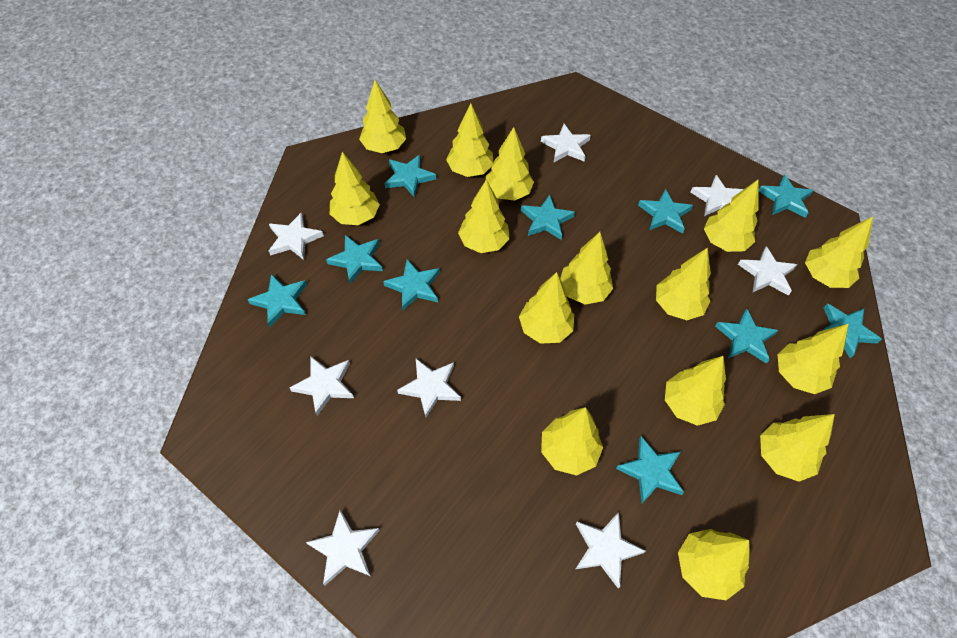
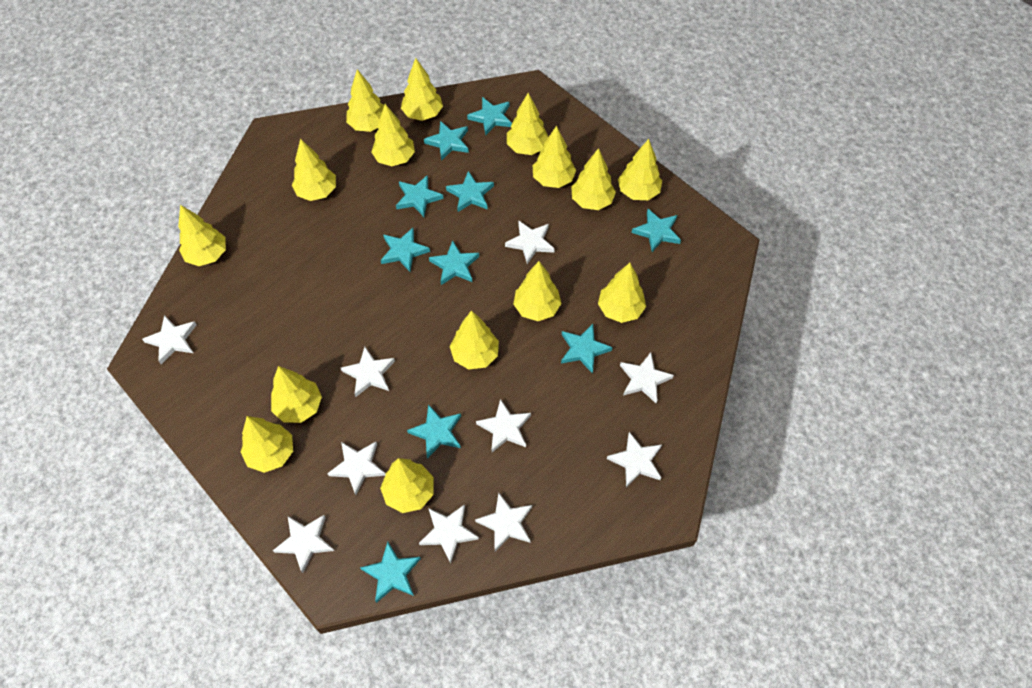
white star: [269,212,324,260] [290,356,354,416] [306,510,380,585] [397,359,461,418] [541,124,591,162] [575,512,645,588] [690,175,744,216] [738,246,797,296] = 8 -> [142,315,197,364] [273,515,334,573] [327,442,386,495] [341,347,395,397] [419,504,479,563] [475,493,532,551] [476,399,531,452] [505,220,555,264] [607,432,662,487] [620,353,674,403] = 10

